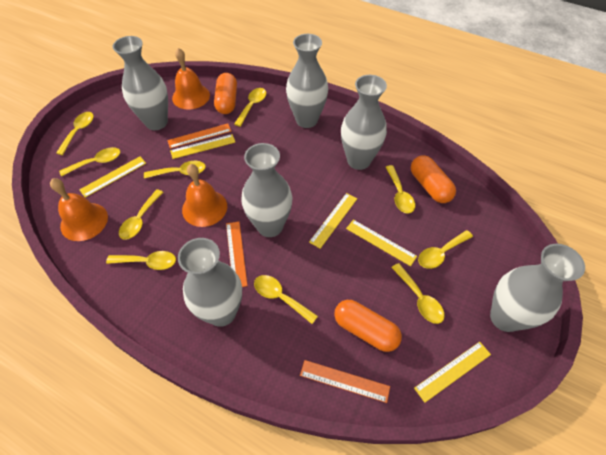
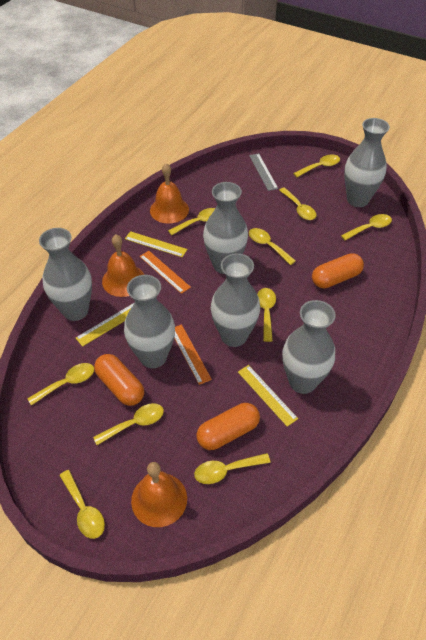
grey ruler: none = 0 -> [249,153,278,191] = 1
orange ruler: [167,124,231,149] [226,222,248,287] [300,360,390,403] = 3 -> [140,251,191,294] [174,324,212,385] = 2
yellow ruler: [79,156,146,198] [170,134,235,159] [309,193,357,249] [346,220,417,266] [414,342,491,403] = 5 -> [76,303,134,347] [125,231,187,257] [238,365,298,427] = 3

